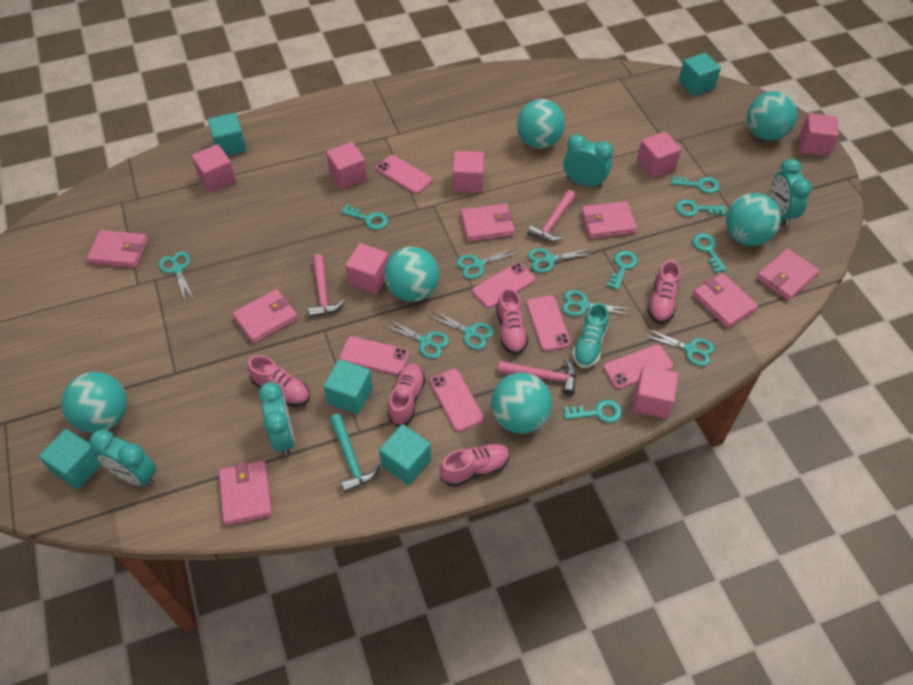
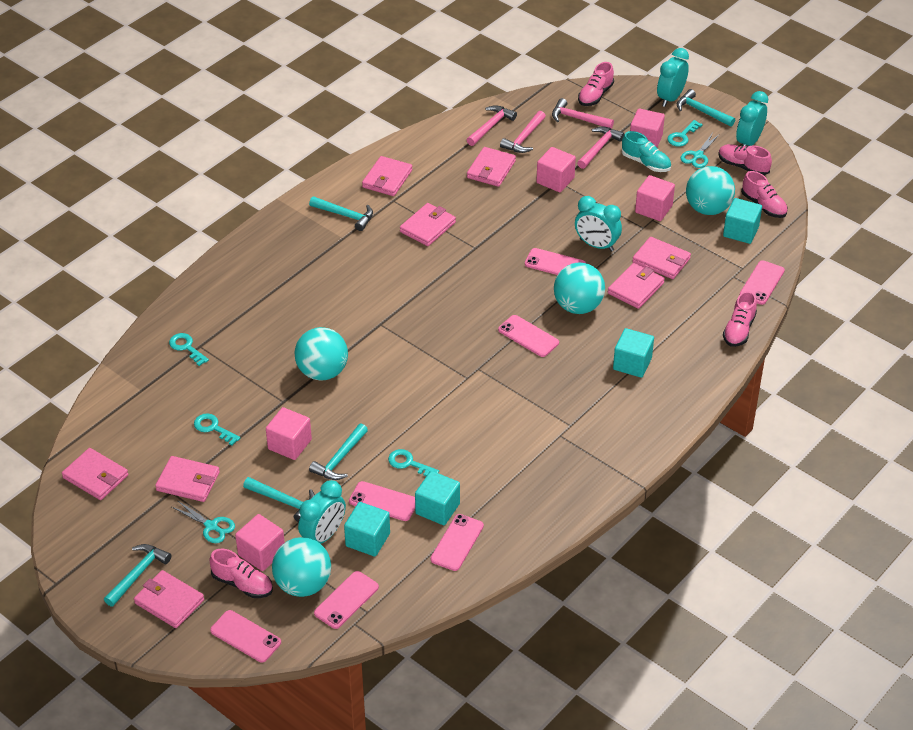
pink cube: [192,144,236,193] [326,142,367,190] [345,243,389,294] [453,151,484,193] [633,366,678,419] [637,132,681,178] [800,113,839,156] = 7 -> [235,514,285,571] [266,407,312,460] [536,147,576,192] [630,108,665,147] [635,175,675,221] = 5
pink hammer: [308,254,345,318] [498,358,577,396] [528,190,575,242] = 3 -> [467,105,517,146] [500,111,546,153] [552,98,614,129] [577,127,624,169] = 4
pink phone: [340,336,409,375] [376,155,432,194] [430,369,484,432] [472,262,535,308] [526,295,571,351] [603,345,673,389] = 6 -> [210,610,281,662] [314,571,379,629] [349,481,415,521] [430,514,484,571] [498,315,559,357] [525,248,586,275] [740,260,785,305] = 7
pink wallet: [87,230,148,268] [219,460,273,526] [232,289,298,344] [461,203,515,242] [581,201,637,239] [693,273,758,328] [756,248,820,301] = 7 -> [62,448,128,500] [134,570,204,628] [155,456,220,502] [362,156,412,196] [400,203,456,246] [467,147,516,187] [608,263,665,309] [632,237,691,279] = 8
turquoise ball: [61,372,127,433] [384,247,439,302] [491,373,552,434] [517,99,565,149] [726,193,781,246] [747,91,797,140] = 6 -> [272,537,331,597] [295,327,348,381] [554,262,605,314] [686,166,735,215] = 4
turquoise cube: [39,429,102,489] [208,113,247,156] [324,359,373,414] [379,424,431,485] [678,53,721,96] = 5 -> [344,502,390,557] [415,471,460,525] [613,328,654,378] [723,198,762,244] = 4
turquoise hammer: [330,414,380,493] = 1 -> [104,544,171,607] [243,477,315,522] [309,196,373,231] [309,423,368,480] [677,89,735,127] = 5
turquoise key: [341,204,388,230] [564,399,622,423] [607,250,638,290] [671,175,720,193] [676,199,726,216] [693,233,727,273] = 6 -> [169,333,209,366] [194,413,240,446] [388,449,439,476] [667,120,702,147] = 4
turquoise scissors: [159,251,194,301] [383,318,449,359] [428,309,494,350] [456,247,520,279] [528,248,593,273] [562,290,630,316] [643,328,714,366] = 7 -> [172,500,235,543] [680,133,720,168] = 2

